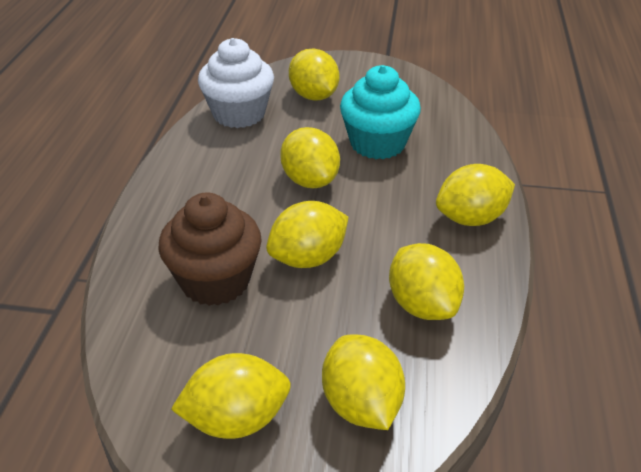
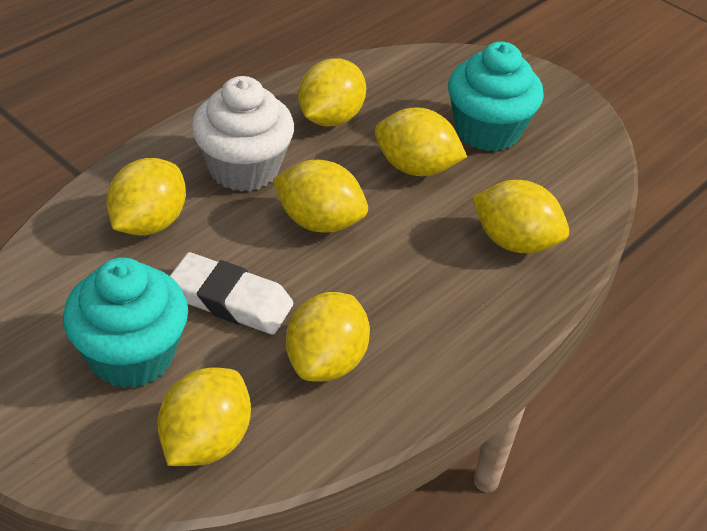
brown cupcake: [159,192,262,306] = 1 -> none = 0
turquoise cupcake: [340,65,421,159] = 1 -> [63,258,188,388] [448,42,544,151] = 2
white eraser: none = 0 -> [170,252,293,335] = 1

